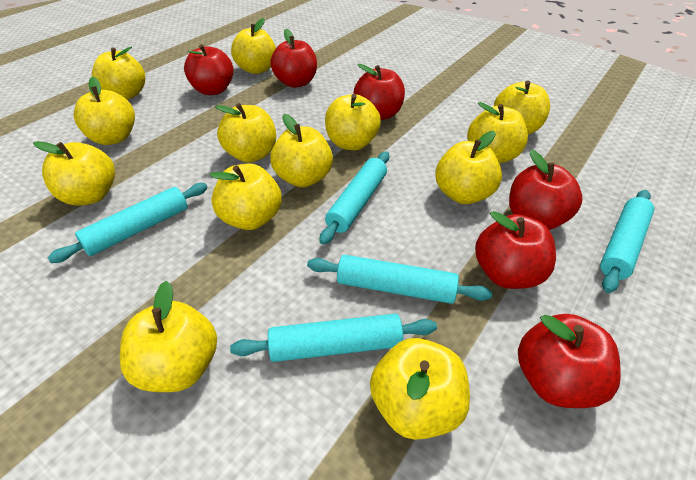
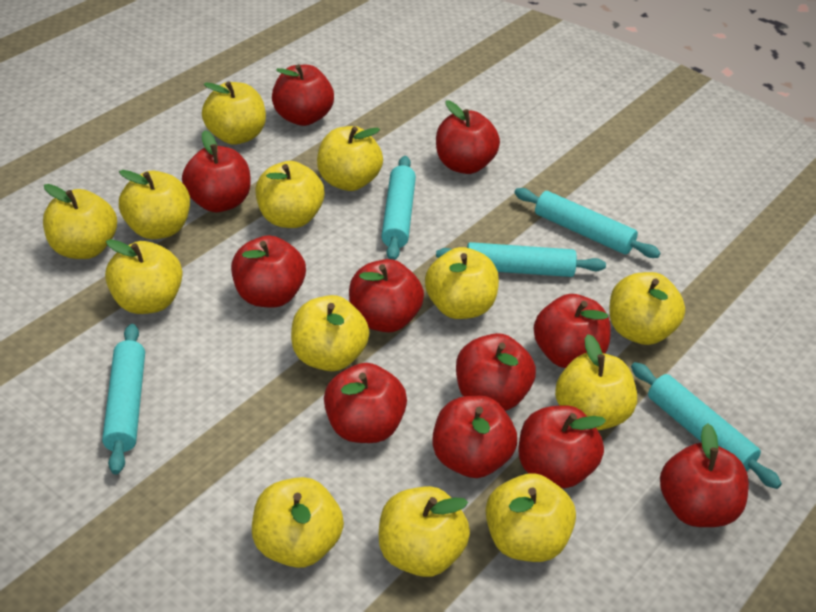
red apple: [184,44,234,95] [270,29,317,88] [354,64,405,120] [475,211,556,289] [509,150,583,230] [518,314,621,408] = 6 -> [182,130,251,212] [231,235,306,308] [272,64,334,126] [324,363,407,443] [349,259,424,333] [432,396,517,478] [436,100,500,174] [456,333,536,411] [518,405,606,488] [533,294,611,368] [660,423,749,527] = 11

